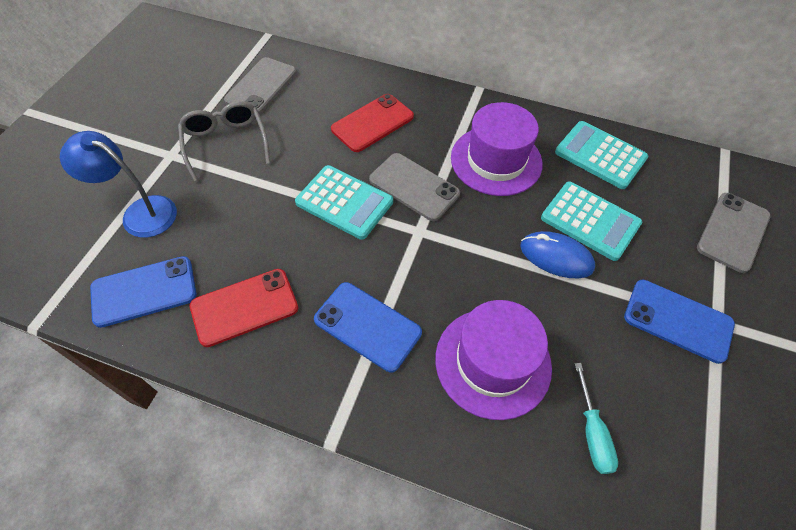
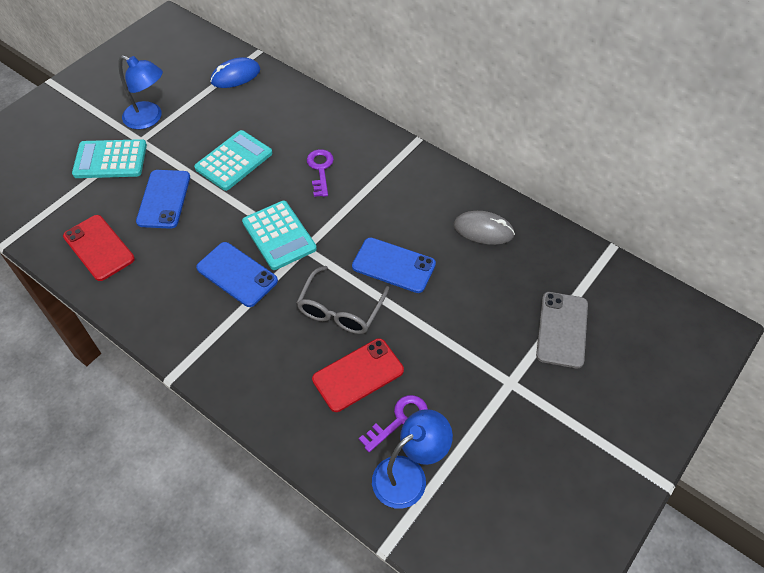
blue lamp: [60,131,177,238] = 1 -> [118,55,163,129] [372,409,453,509] = 2
grey mouse: none = 0 -> [454,211,515,245] = 1
grey phone: [224,57,297,114] [369,153,460,221] [697,193,771,273] = 3 -> [536,292,588,368] = 1
purple hat: [435,300,552,420] [451,102,543,196] = 2 -> none = 0
purple key: none = 0 -> [307,149,334,197] [359,395,428,452] = 2
turquoise screwdriver: [575,363,618,474] = 1 -> none = 0

